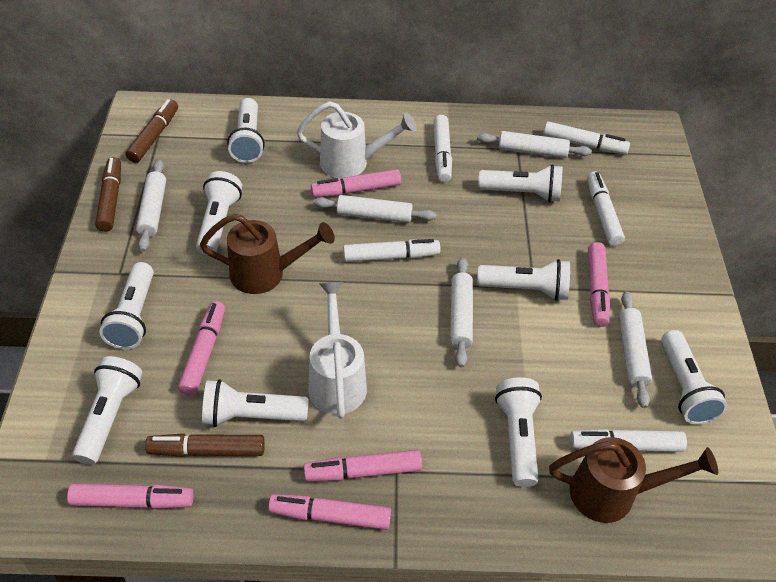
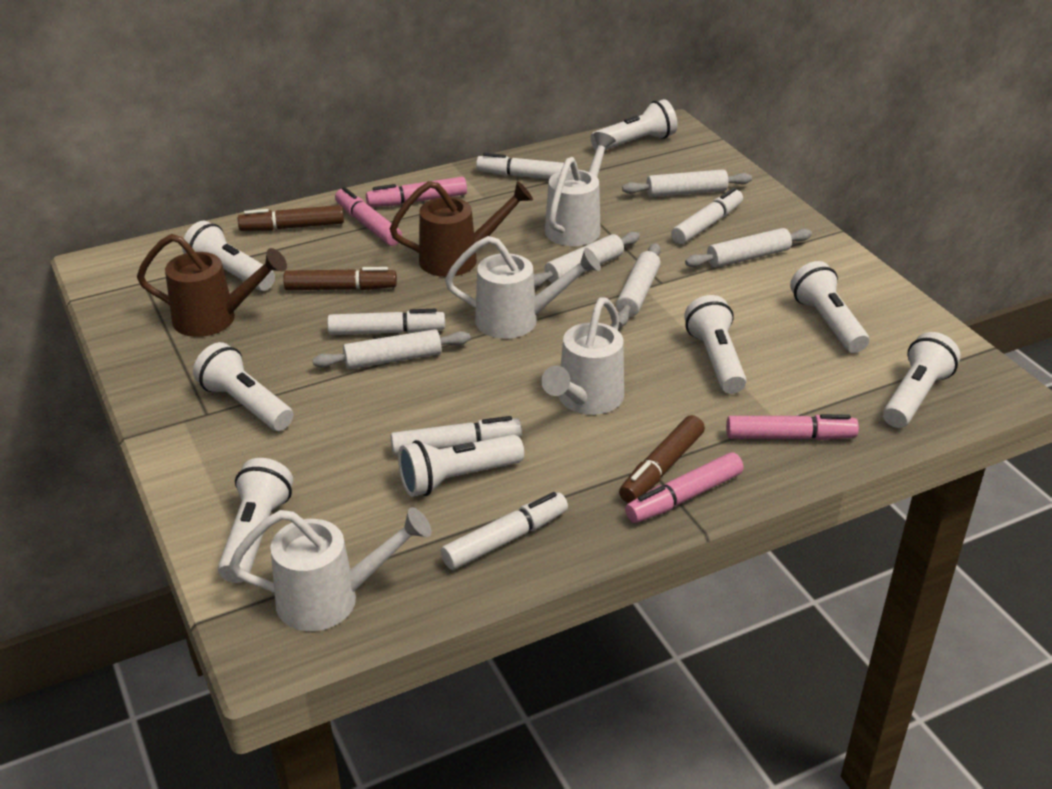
pink marker: [67,483,194,509] [178,301,225,396] [268,494,391,530] [304,450,422,482] [311,169,401,198] [588,242,610,327] = 6 -> [335,187,402,246] [366,177,467,207] [625,452,744,523] [726,414,859,440] = 4
white flashlight: [72,356,142,465] [99,262,154,349] [196,171,242,256] [202,379,309,427] [227,98,265,163] [477,259,570,301] [478,164,563,202] [495,377,542,487] [661,330,728,425] = 9 -> [182,220,275,291] [193,342,293,431] [218,458,293,583] [398,435,524,497] [590,99,677,151] [684,295,747,394] [790,261,869,353] [883,332,961,428] = 8
white watering can: [296,101,416,179] [308,282,367,419] = 2 -> [229,507,431,631] [445,236,601,339] [541,297,624,415] [545,132,616,246] = 4

